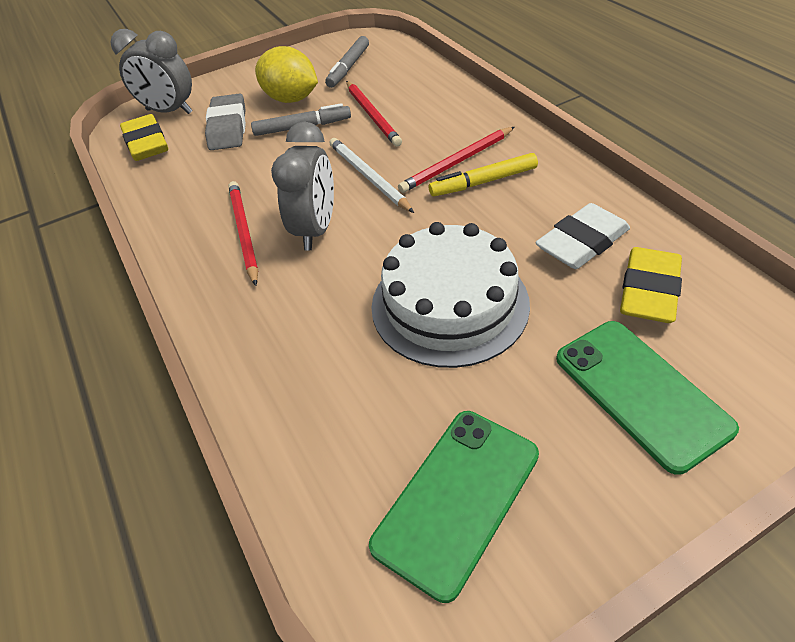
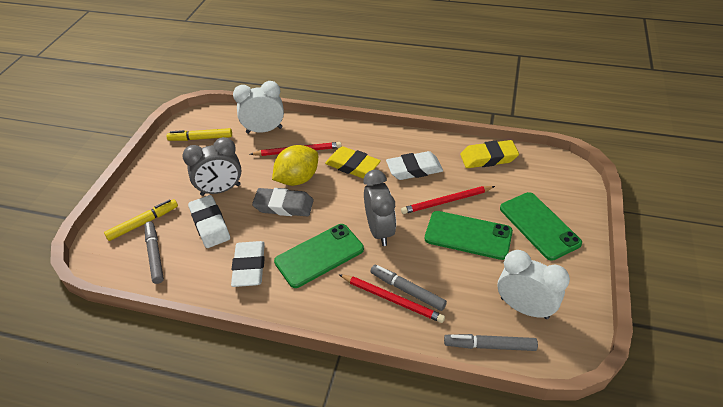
green phone: [369,411,539,603] [556,321,739,475] = 2 -> [274,224,364,288] [425,211,513,260] [500,192,582,261] = 3
grey marker: [251,103,351,136] [325,36,369,88] = 2 -> [145,221,164,284] [370,265,447,311] [444,334,538,351] = 3
white cake: [371,222,530,368] = 1 -> none = 0
white clock: none = 0 -> [233,81,284,134] [498,250,570,319] = 2
white eraser: [536,203,630,269] = 1 -> [188,195,230,248] [231,241,265,287] [386,151,443,180] = 3
white pencil: [330,138,414,213] = 1 -> none = 0
yellow marker: [429,153,538,196] = 1 -> [104,199,178,241] [167,128,232,141] = 2

